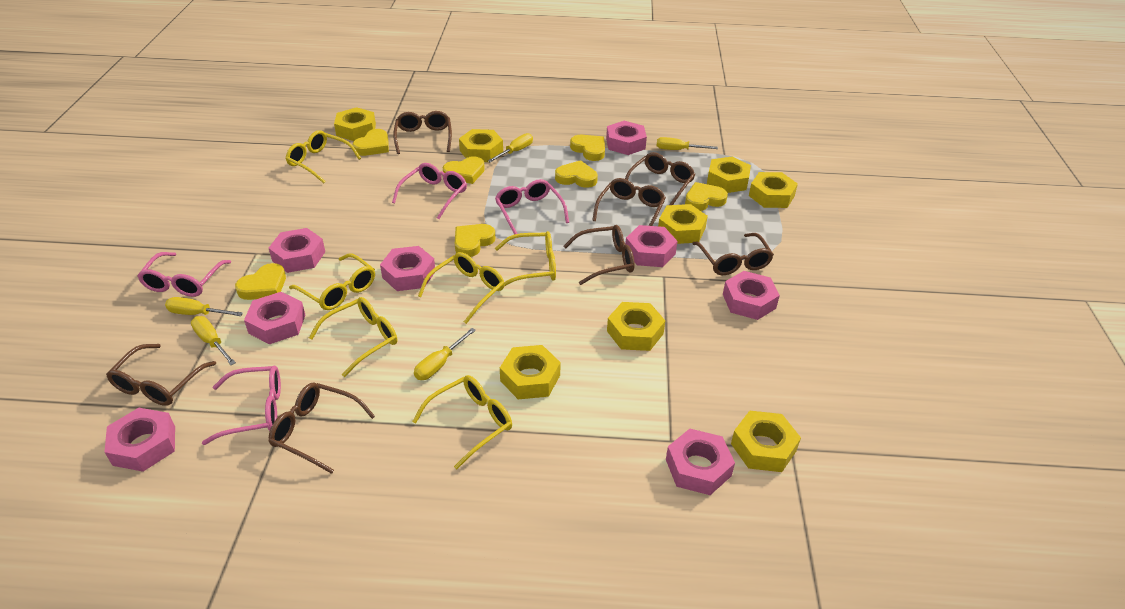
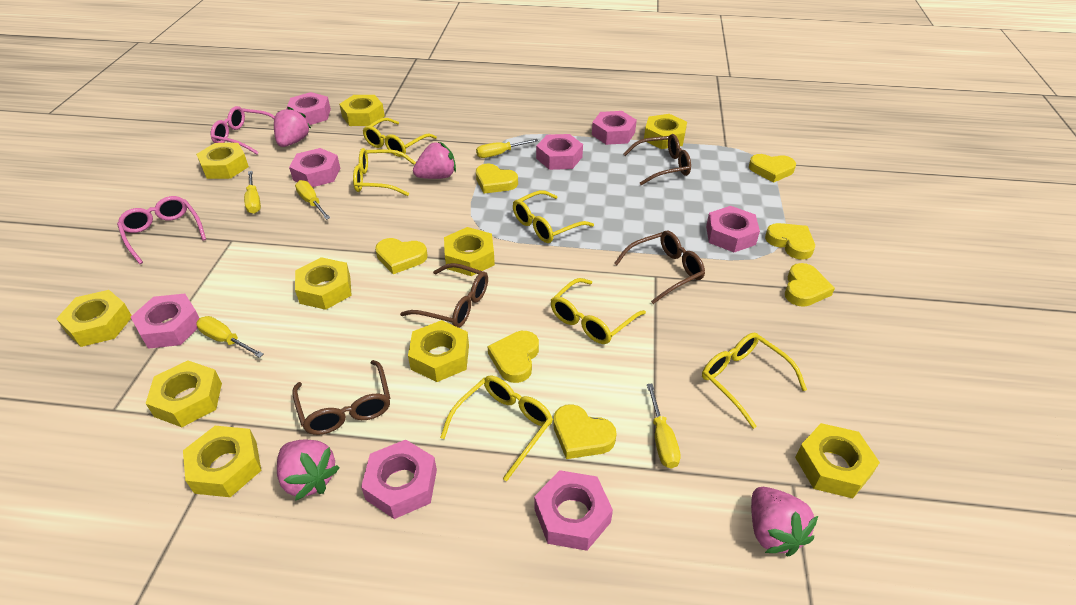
brown glasses: [106,344,216,406] [268,383,375,474] [393,111,452,154] [564,225,635,285] [592,178,666,226] [625,152,696,205] [692,233,774,275] = 7 -> [292,360,390,435] [400,263,488,328] [614,230,705,304] [623,134,691,186] = 4
pink glasses: [137,252,231,297] [202,366,281,445] [392,163,467,219] [495,179,569,234] = 4 -> [117,196,206,264] [211,106,275,154] = 2
pink strawberry: none = 0 -> [274,107,311,147] [277,440,340,501] [413,142,456,179] [751,487,818,556] = 4
yellow nut: [334,107,376,141] [459,129,503,162] [500,345,561,399] [607,302,665,351] [658,204,708,244] [707,157,751,193] [731,411,801,472] [749,172,798,208] = 8 -> [56,290,132,347] [145,361,222,427] [183,426,261,497] [196,143,249,179] [295,257,352,310] [339,95,385,126] [408,320,469,382] [444,227,495,276] [644,114,687,149] [795,423,880,498] = 10

